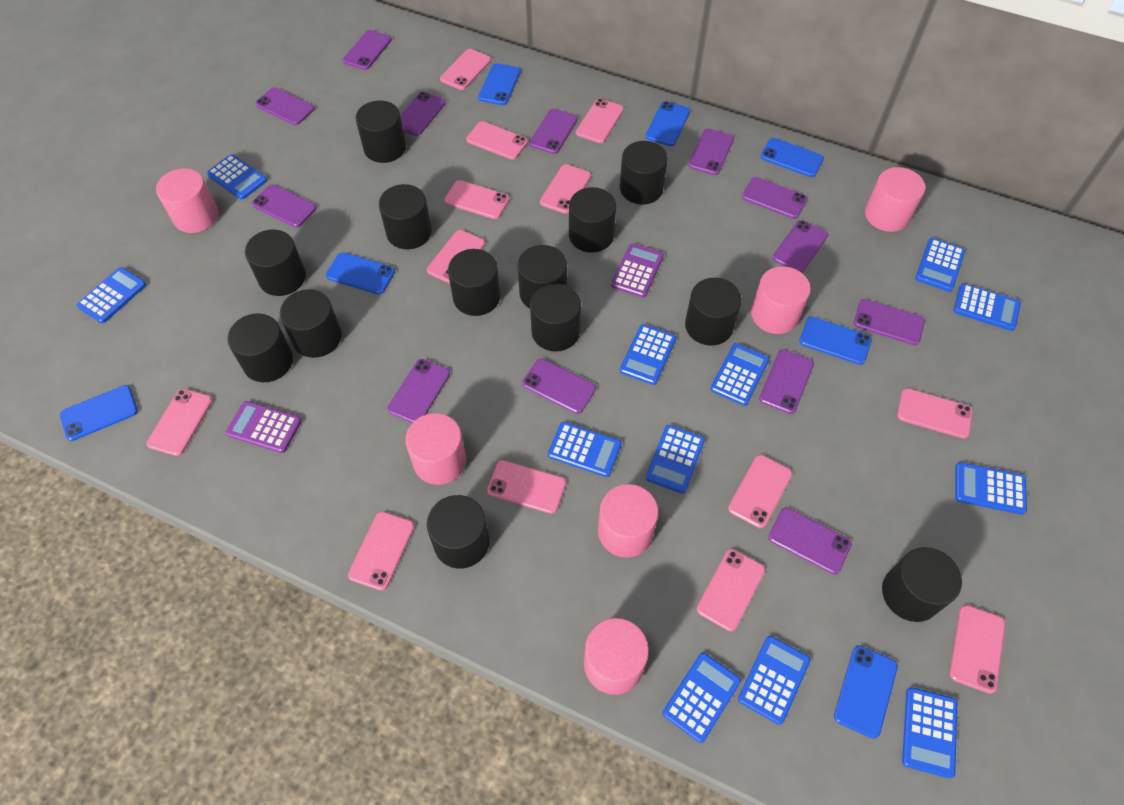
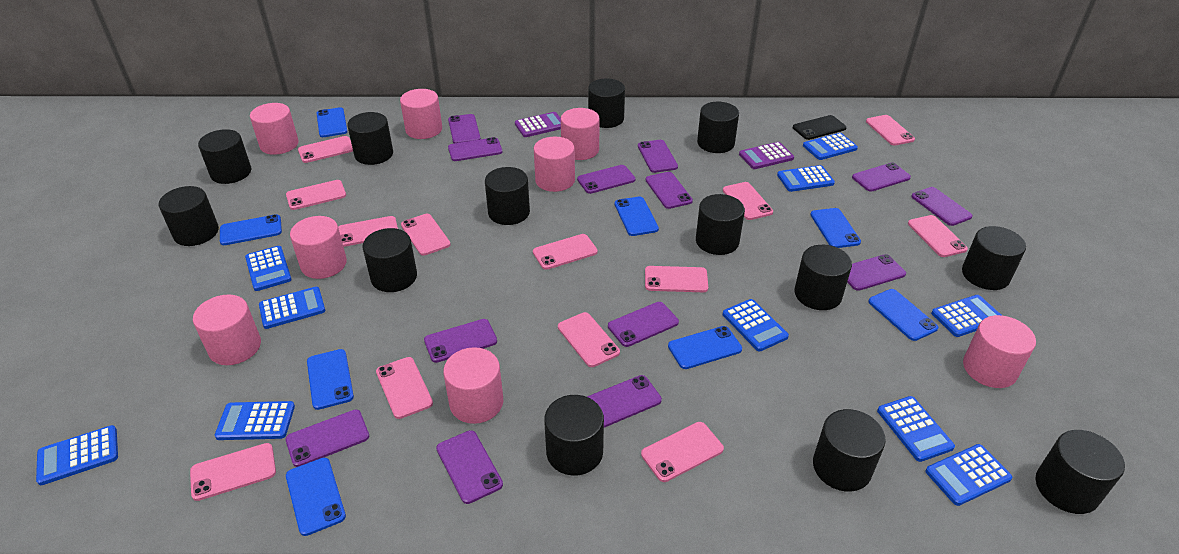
black phone: none = 0 -> [793,115,847,140] = 1
blue calculator: [77,267,146,323] [207,154,267,200] [548,422,622,477] [620,324,676,385] [646,425,705,494] [662,653,741,743] [710,343,770,406] [738,636,810,725] [902,687,957,778] [915,238,965,292] [954,283,1021,331] [955,462,1027,515] = 12 -> [36,425,118,485] [215,401,295,440] [245,246,292,291] [259,287,325,329] [723,299,789,351] [777,165,835,192] [803,133,858,160] [877,396,955,462] [925,444,1012,506] [931,295,1001,337] = 10
blue phone: [60,385,138,441] [326,252,395,294] [478,63,521,105] [645,101,690,146] [760,138,824,177] [799,317,872,365] [834,646,898,739] = 7 -> [220,214,282,245] [286,458,346,536] [307,349,354,410] [317,107,348,137] [615,196,659,236] [668,326,742,369] [810,208,861,248] [868,289,938,341] = 8
pink cylinder: [156,168,218,233] [405,413,466,485] [584,618,649,695] [598,484,658,558] [751,266,811,334] [865,167,925,232] = 6 -> [193,295,261,365] [250,103,299,155] [290,216,347,279] [400,89,442,139] [443,347,503,424] [534,137,575,192] [561,108,600,160] [963,315,1036,388] = 8

